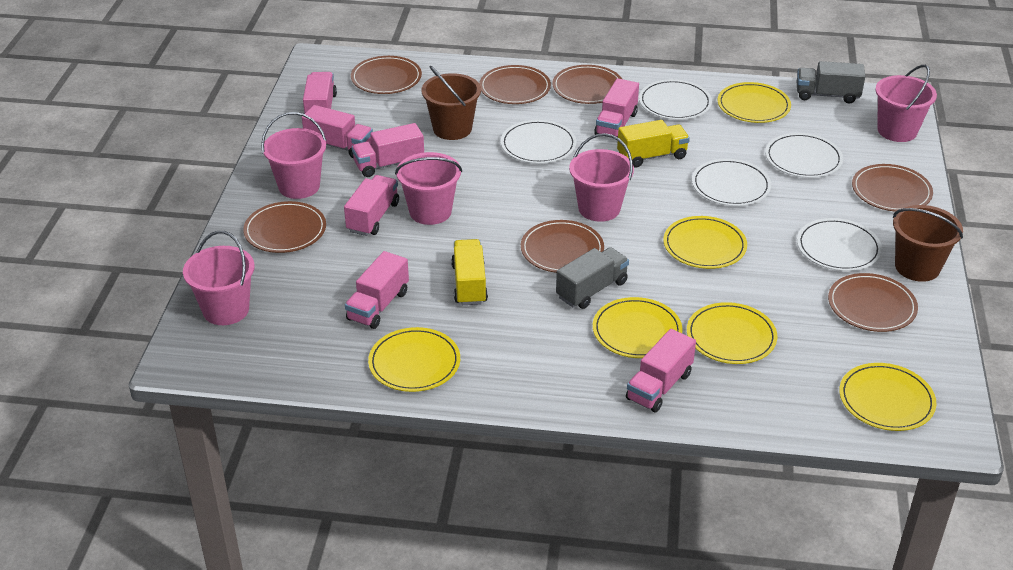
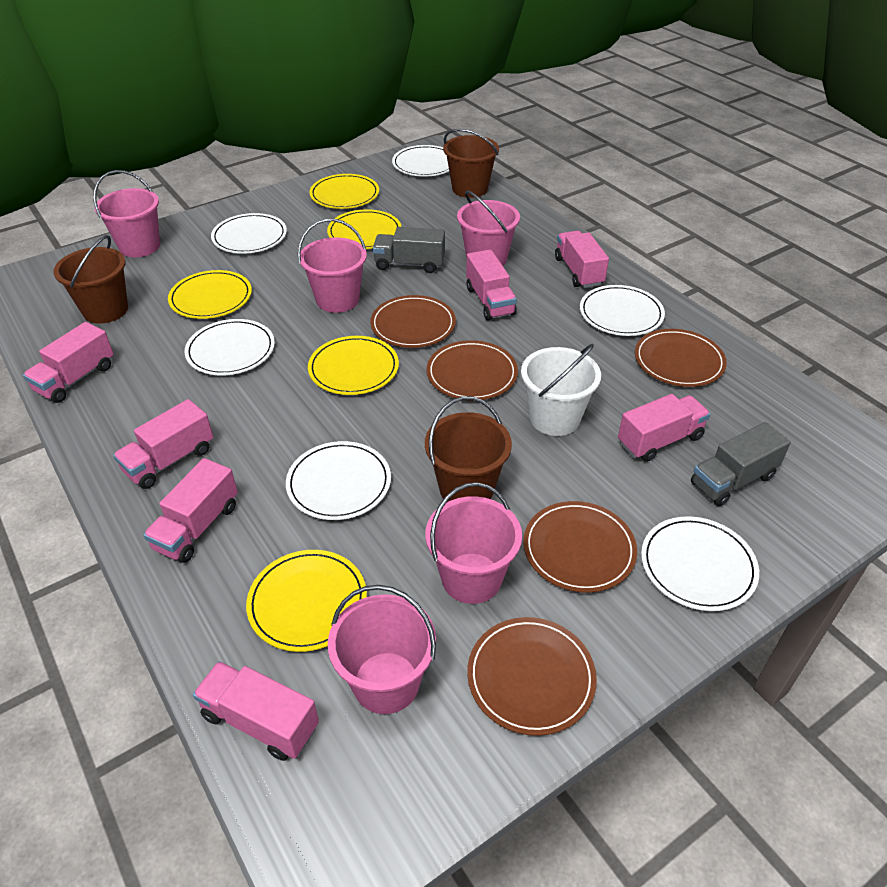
brown bucket: [421,66,481,140] [893,205,963,282] = 2 -> [53,235,128,324] [425,396,512,502] [443,129,499,198] = 3
brown plate: [243,201,326,253] [351,56,422,94] [479,65,551,104] [521,220,604,273] [552,65,622,104] [828,273,918,332] [852,164,933,212] = 7 -> [370,295,456,348] [427,340,518,401] [467,617,597,736] [523,501,637,593] [635,329,727,387] = 5
white bucket: none = 0 -> [521,344,601,436] = 1
white plate: [501,120,576,164] [639,79,712,120] [692,159,771,206] [765,133,843,178] [797,218,882,271] = 5 -> [184,319,275,375] [211,213,287,254] [286,441,391,520] [392,145,449,176] [580,285,665,336] [641,516,759,611] = 6
yellow plate: [368,327,460,392] [593,297,683,358] [663,216,747,269] [687,302,777,364] [718,82,791,123] [839,363,936,431] = 6 -> [168,270,252,319] [246,550,367,652] [308,336,399,395] [309,174,379,209] [327,209,401,249] = 5
yellow truck: [451,239,488,305] [617,120,690,168] = 2 -> none = 0

